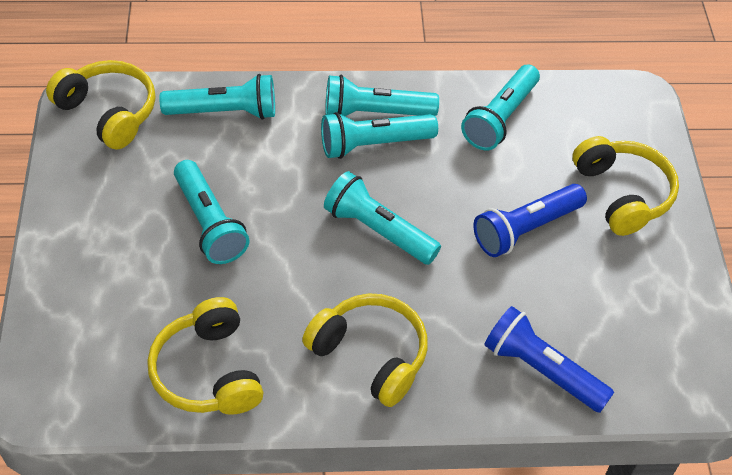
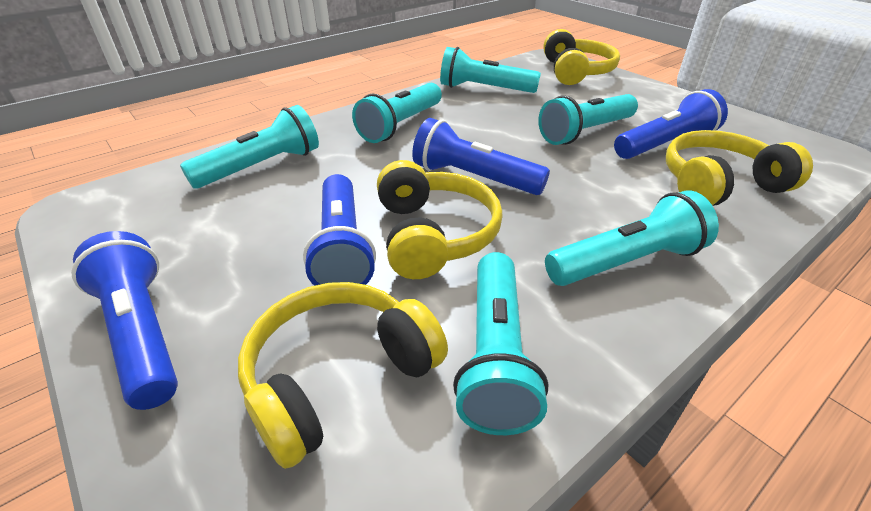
blue flashlight: [473,184,587,257] [484,306,614,413] = 2 -> [71,231,178,410] [303,174,376,286] [412,118,550,195] [614,89,728,159] = 4

